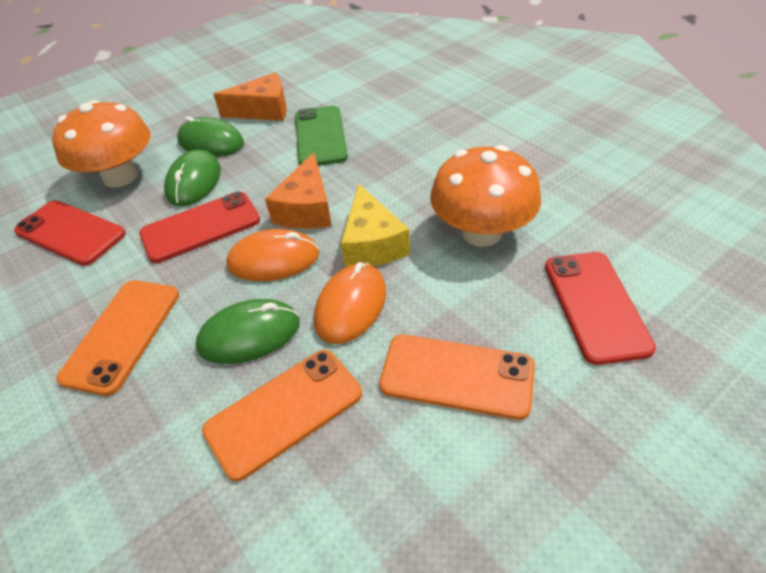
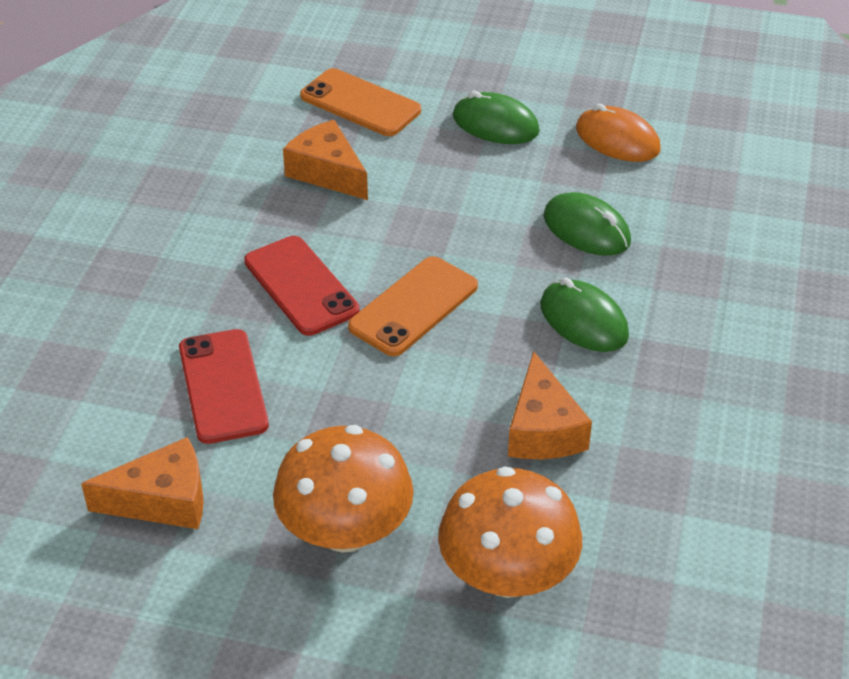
green phone: [295,106,348,166] = 1 -> none = 0
orange cheese: [213,73,287,121] [265,152,332,229] = 2 -> [81,437,204,529] [283,120,368,200] [508,351,592,459] = 3
orange mouse: [226,229,319,281] [314,262,386,344] = 2 -> [576,103,661,162] = 1
orange phone: [56,280,179,396] [202,350,362,481] [379,334,535,420] = 3 -> [300,68,421,136] [348,256,478,356] = 2
red phone: [14,200,126,266] [139,192,260,263] [545,252,656,365] = 3 -> [179,329,269,444] [244,236,360,336] = 2
yellow cheese: [341,183,410,267] = 1 -> none = 0

